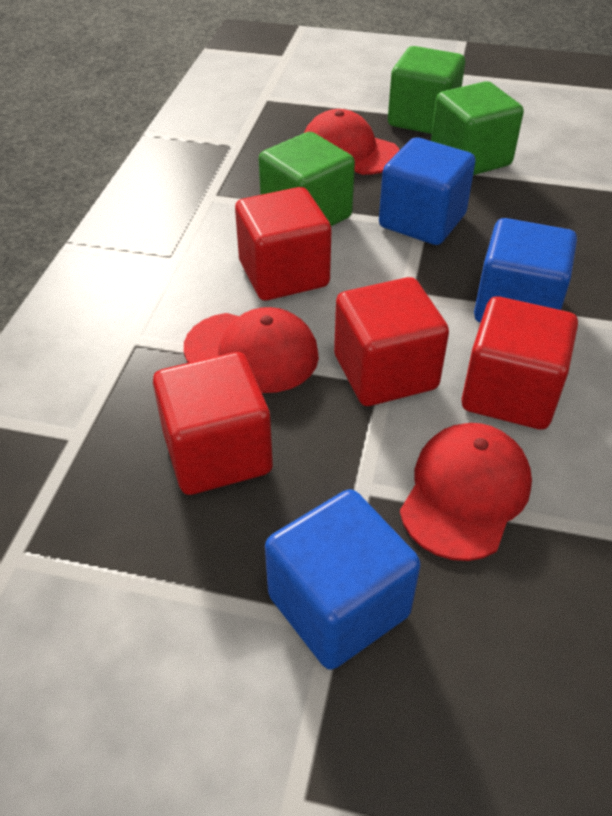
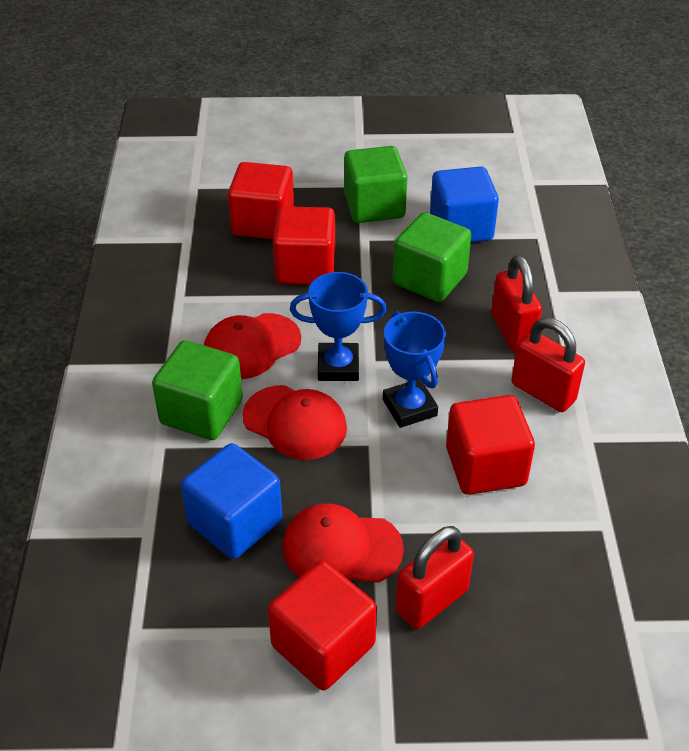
blue cube: [265,489,421,670] [379,137,476,245] [474,218,577,323] = 3 -> [181,443,282,559] [430,166,499,242] = 2
blue trophy: none = 0 -> [290,272,387,381] [383,311,446,428] = 2
red padlock: none = 0 -> [396,526,474,629] [491,255,542,352] [511,318,585,412] = 3

